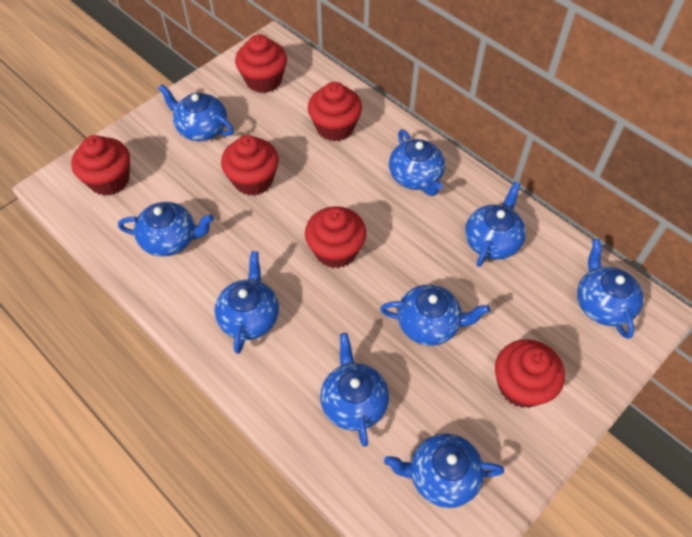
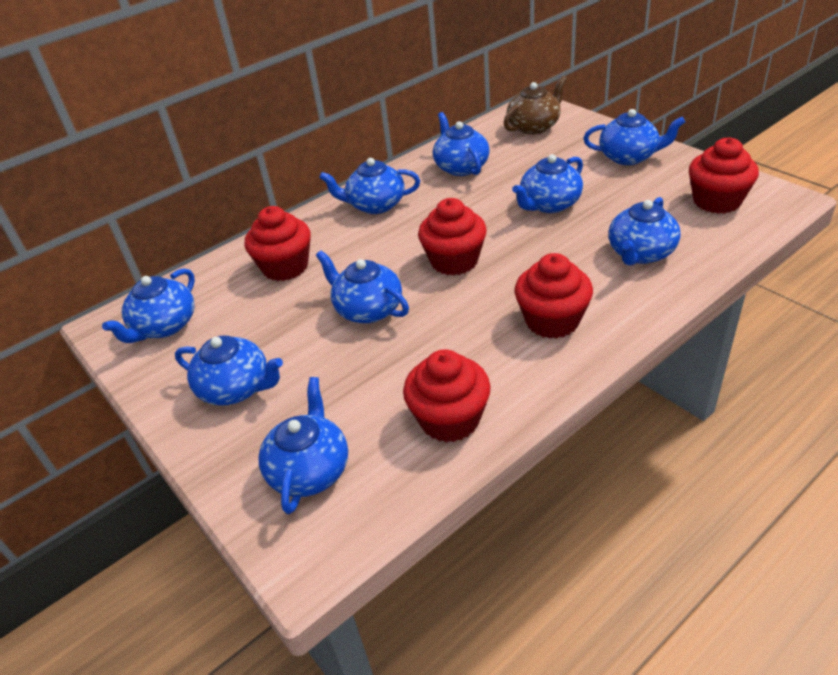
brown teapot: none = 0 -> [504,76,567,135] = 1
red cupcake: [71,135,130,196] [221,135,279,196] [235,34,287,93] [305,206,366,268] [308,82,362,142] [495,339,565,408] = 6 -> [245,206,311,281] [403,349,491,442] [418,198,487,276] [514,253,593,339] [689,137,759,214] = 5

